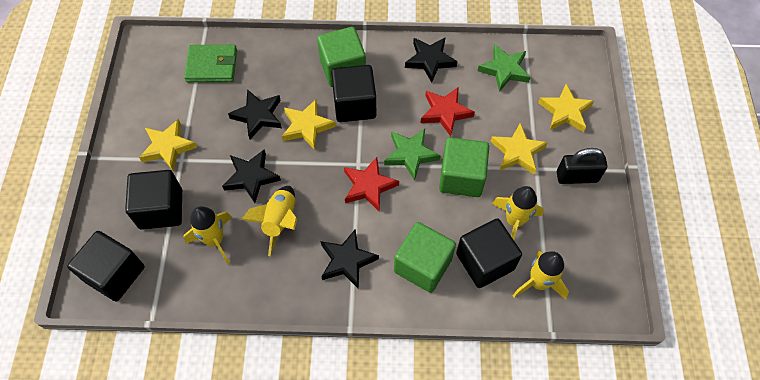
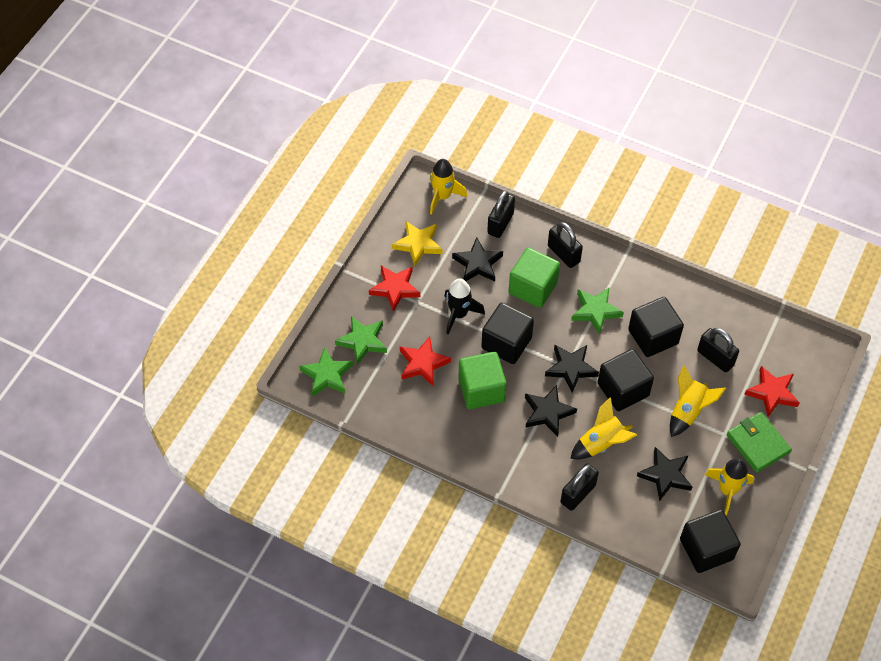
black padlock: [557,148,607,184] = 1 -> [487,190,515,238] [548,222,583,268] [561,464,599,511] [697,328,739,372] = 4
black rocket: none = 0 -> [444,278,485,334] = 1
green cube: [317,27,366,87] [394,222,456,293] [439,137,489,197] = 3 -> [459,352,506,409] [509,248,560,308] = 2
green star: [384,129,440,181] [478,45,531,92] = 2 -> [299,347,353,397] [335,316,387,365] [571,287,624,335] = 3
red star: [344,157,399,212] [421,87,475,136] = 2 -> [369,265,420,312] [400,336,451,387] [744,366,800,417] = 3
yellow star: [139,119,197,172] [282,99,336,150] [490,123,548,175] [538,84,594,132] = 4 -> [392,221,442,266] = 1

